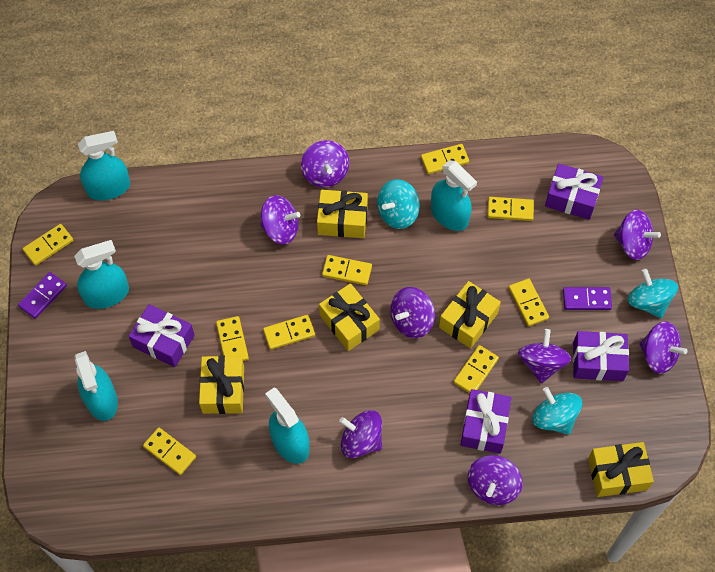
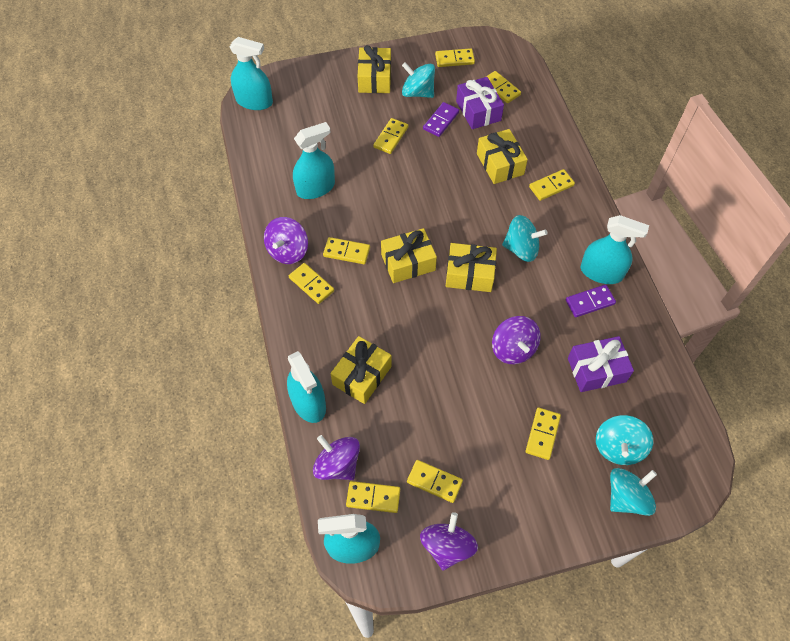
purple gift: [129,304,195,367] [460,389,511,454] [545,164,603,220] [573,331,629,381] = 4 -> [456,77,504,129] [568,336,634,392] = 2
purple spinning top: [260,195,300,244] [301,140,349,188] [339,410,382,458] [390,287,435,338] [468,455,522,505] [518,329,571,384] [614,210,661,260] [639,321,687,374] = 8 -> [264,217,308,264] [313,435,360,480] [420,512,478,570] [492,316,541,364] = 4
turquoise spinning top: [377,179,420,229] [532,387,582,435] [627,269,678,318] = 3 -> [402,62,435,98] [502,215,548,262] [596,415,653,465] [610,468,657,516] = 4

